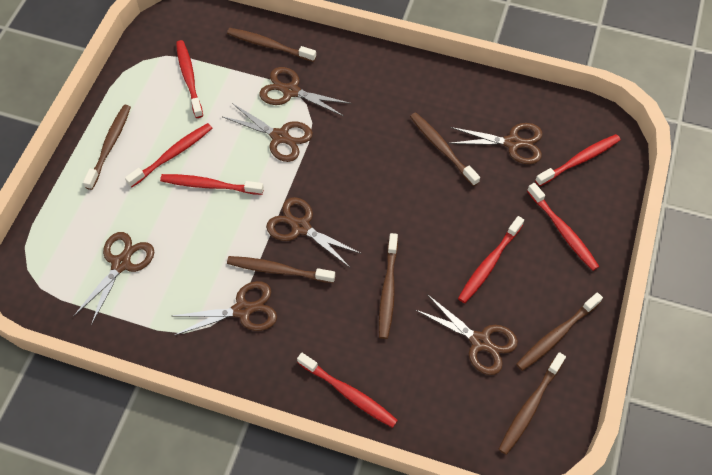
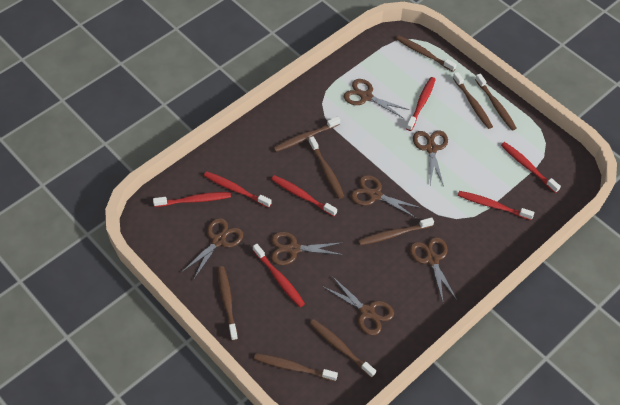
brown toothbrush: [83,105,131,190] [227,28,316,62] [227,256,335,283] [379,233,398,339] [410,113,480,186] [498,352,566,455] [516,292,603,371] = 7 -> [218,266,238,341] [254,353,338,381] [273,116,340,152] [309,136,345,199] [309,319,376,378] [358,217,434,245] [396,36,457,72] [453,72,493,129] [475,74,517,131] = 9

